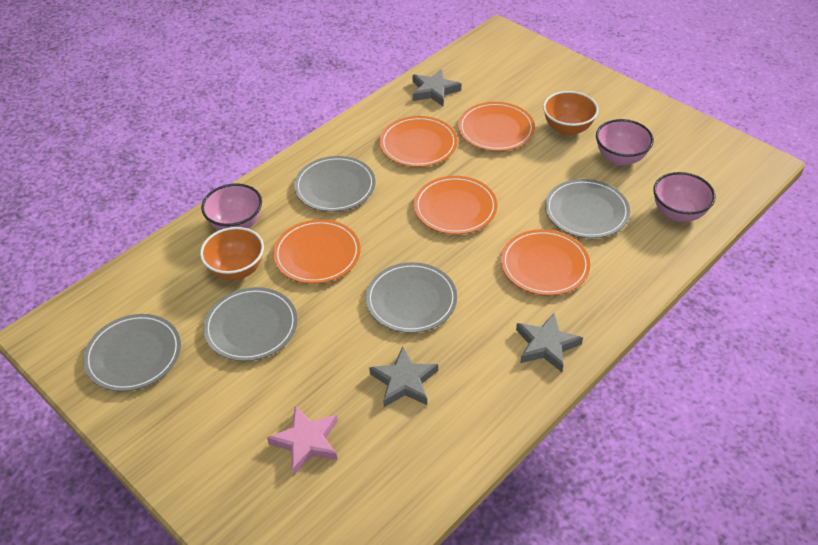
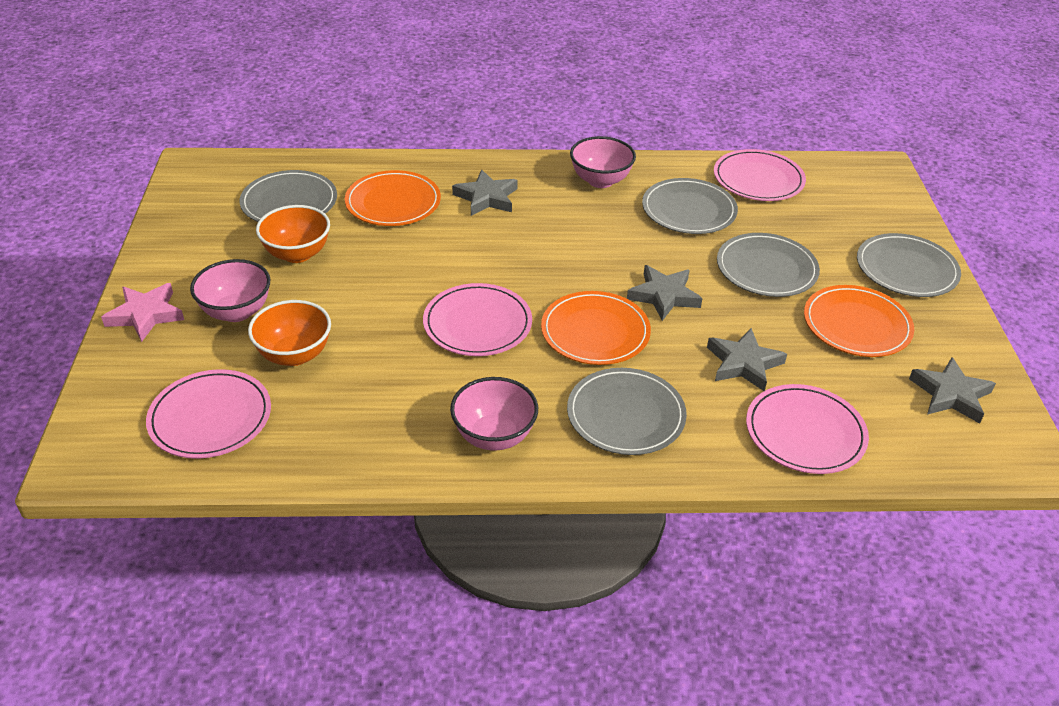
grey star: [369,346,438,407] [413,69,461,106] [516,313,583,372] = 3 -> [452,170,518,216] [627,265,702,321] [707,328,787,391] [909,357,996,424] = 4
orange plate: [273,219,361,284] [380,116,458,167] [414,176,497,234] [458,102,535,151] [501,229,590,296] = 5 -> [345,170,441,226] [541,291,651,365] [804,285,914,357] = 3
pink plate: none = 0 -> [146,369,271,459] [423,283,532,356] [714,149,806,201] [746,384,869,474] = 4

